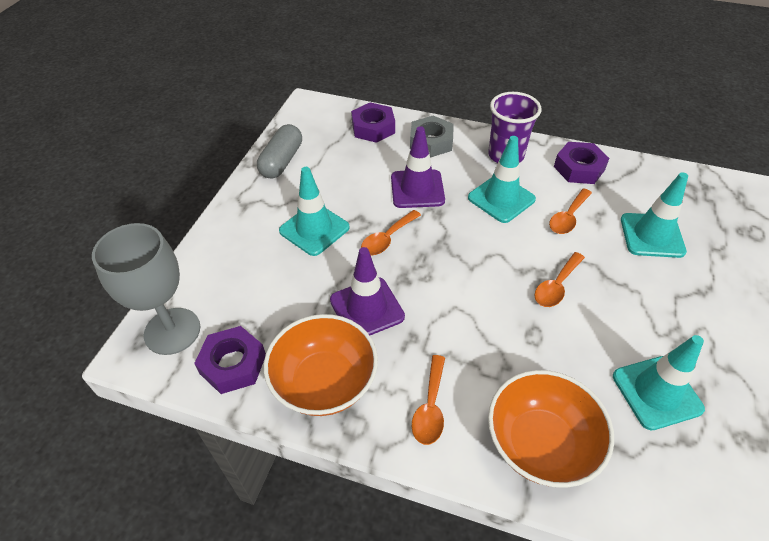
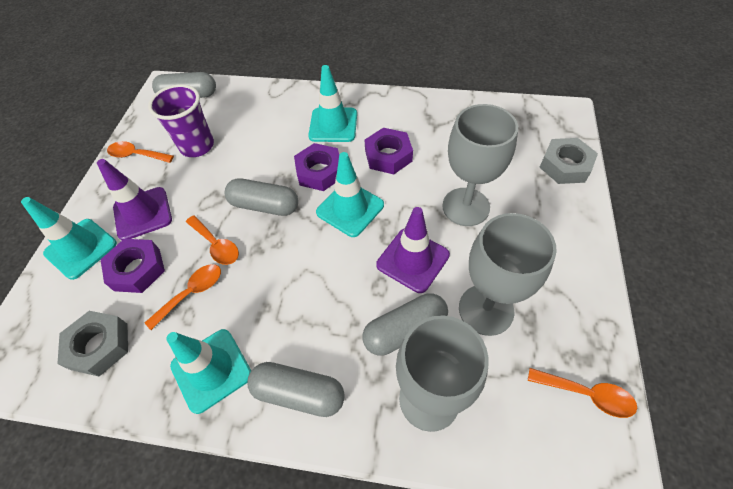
grey capsule: [257,124,302,178] = 1 -> [152,72,216,98] [225,178,298,216] [248,362,345,417] [363,294,448,356] = 4
grey goblet: [92,223,200,355] = 1 -> [396,315,489,432] [442,104,518,226] [459,213,557,336] = 3
grey nut: [410,116,454,158] = 1 -> [57,311,128,376] [540,138,598,184] = 2
orange bowl: [264,314,378,416] [488,370,614,488] = 2 -> none = 0

